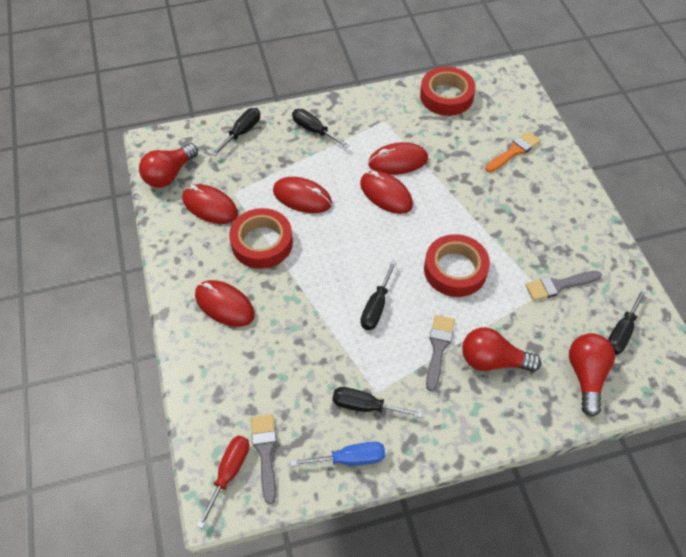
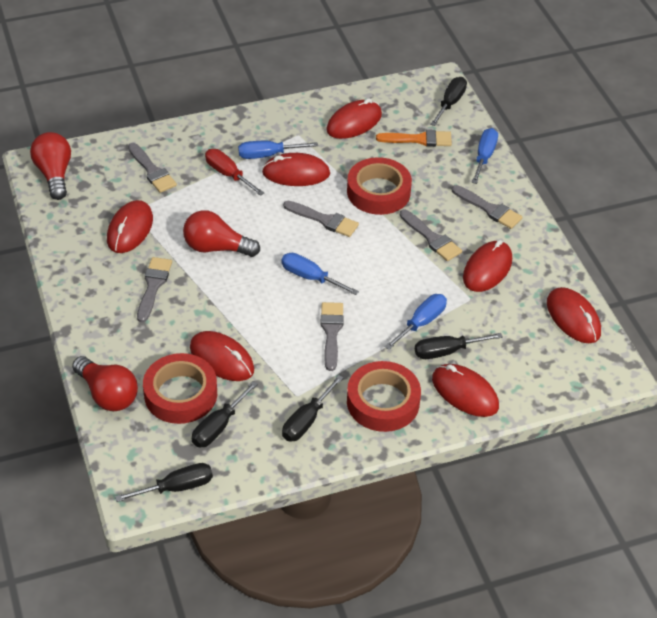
blue screwdriver: [290,442,385,467] = 1 -> [238,141,318,159] [282,253,359,295] [384,294,447,350] [472,128,498,184] = 4
grey brush: [251,414,277,504] [426,315,455,391] [525,271,602,301] = 3 -> [128,143,177,193] [137,257,172,322] [283,201,359,237] [320,302,344,371] [399,210,462,261] [452,185,522,229] = 6
red mouse: [183,184,238,224] [195,280,255,327] [273,177,332,213] [360,171,413,214] [368,142,428,175] = 5 -> [107,200,153,253] [190,331,254,381] [262,153,330,186] [327,98,382,139] [432,364,499,417] [463,240,512,292] [547,287,601,343] = 7

